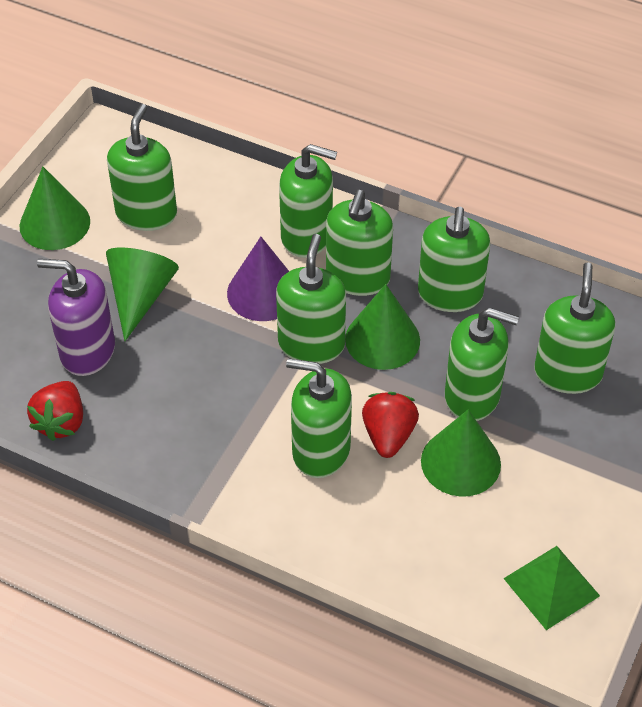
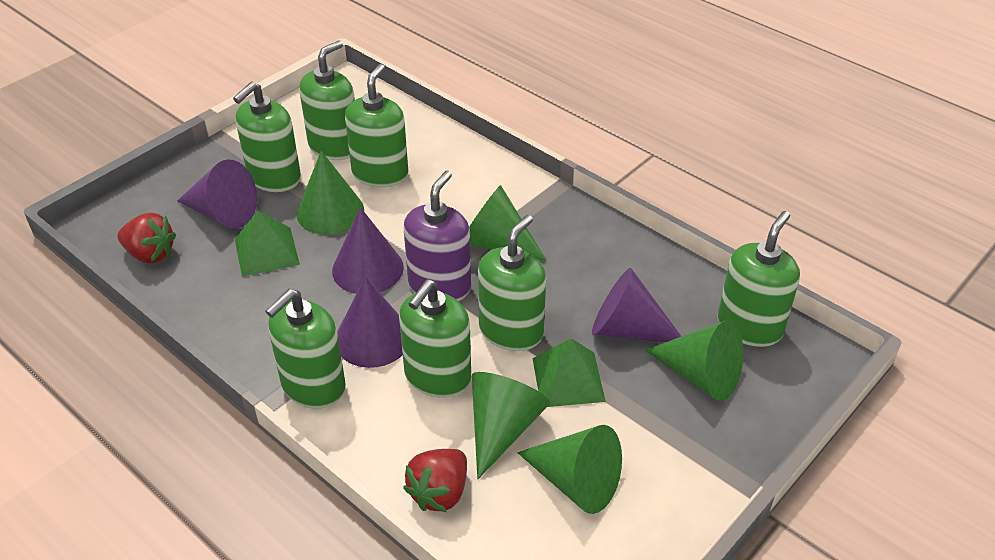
green cone: [20,167,90,250] [106,248,179,341] [345,284,420,370] [421,409,501,497] = 4 -> [297,151,364,235] [469,185,547,261] [472,372,550,479] [517,425,622,514] [645,320,743,401] = 5
green pyramid: [503,546,600,630] = 1 -> [235,211,300,277] [532,338,606,407] = 2
green soap dispenser: [107,104,177,231] [276,234,346,364] [279,144,337,258] [286,358,352,478] [326,190,393,296] [418,207,490,312] [445,308,519,421] [534,262,615,394] = 8 -> [233,82,301,192] [265,289,346,409] [299,40,355,160] [345,64,408,187] [399,279,471,398] [478,215,546,351] [718,211,800,347] = 7
purple cone: [227,237,289,321] = 1 -> [177,159,257,229] [332,207,404,294] [337,277,403,368] [592,268,682,342] = 4

